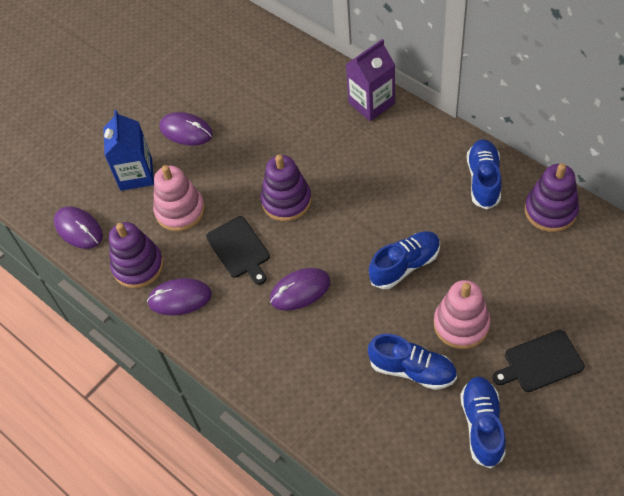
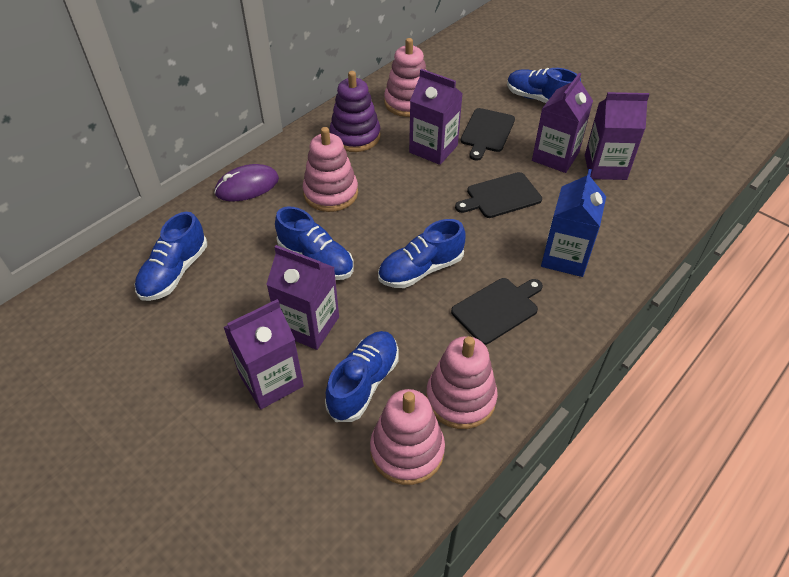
black cutting board: [206,216,270,285] [492,330,585,392] = 2 -> [451,278,543,345] [455,172,542,218] [461,108,515,161] = 3
blue shoe: [368,334,457,390] [369,231,440,289] [460,377,506,469] [467,139,502,209] = 4 -> [135,212,207,301] [275,206,354,280] [325,331,399,422] [378,219,466,288] [507,68,581,103] = 5
pink stacking toy: [153,165,205,231] [434,280,491,349] = 2 -> [303,127,358,212] [370,389,445,485] [384,38,426,117] [426,336,498,429] = 4
purple carton: [346,39,395,121] = 1 -> [223,299,304,409] [266,245,339,350] [409,69,463,165] [532,73,593,173] [585,92,649,180] = 5
purple mouse: [54,207,103,249] [147,278,212,316] [159,112,213,146] [270,268,331,311] = 4 -> [214,164,279,201] = 1
purple stacking toy: [109,222,164,288] [261,154,311,221] [525,163,579,232] = 3 -> [330,71,381,152] = 1

